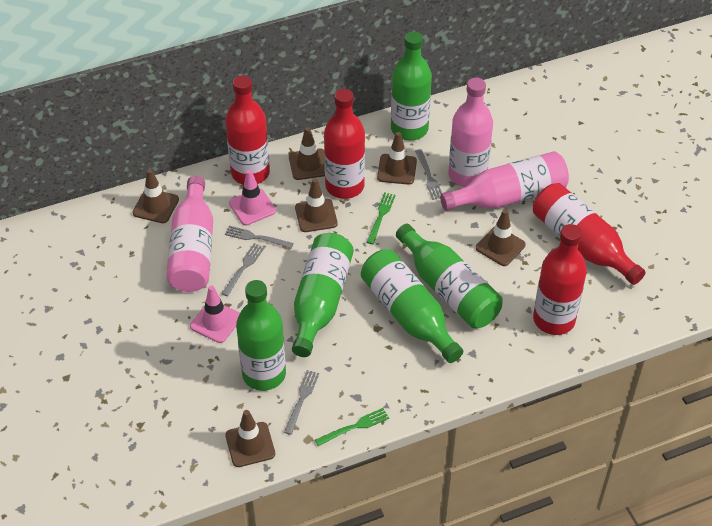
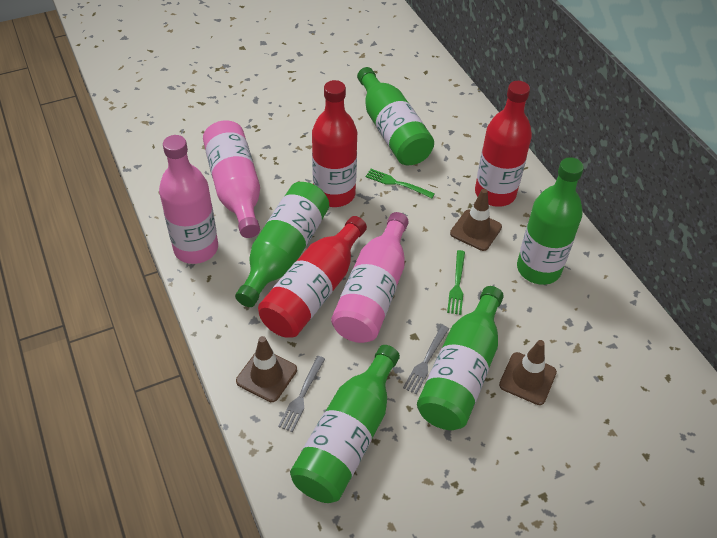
brown traffic cone: [132,169,179,223] [225,410,275,467] [289,127,325,180] [295,178,338,232] [377,132,417,185] [476,209,526,266] = 6 -> [236,336,297,402] [450,189,502,251] [499,340,557,405] = 3
grey fork: [221,243,265,296] [225,226,294,248] [284,370,319,435] [415,149,442,200] = 4 -> [278,356,325,432] [403,325,449,394] = 2
pink traffic cone: [190,285,240,343] [229,170,276,225] = 2 -> none = 0
red bottle: [225,76,270,185] [324,89,365,199] [533,183,646,285] [533,224,587,335] = 4 -> [258,216,367,337] [312,80,357,207] [475,81,532,207] = 3

